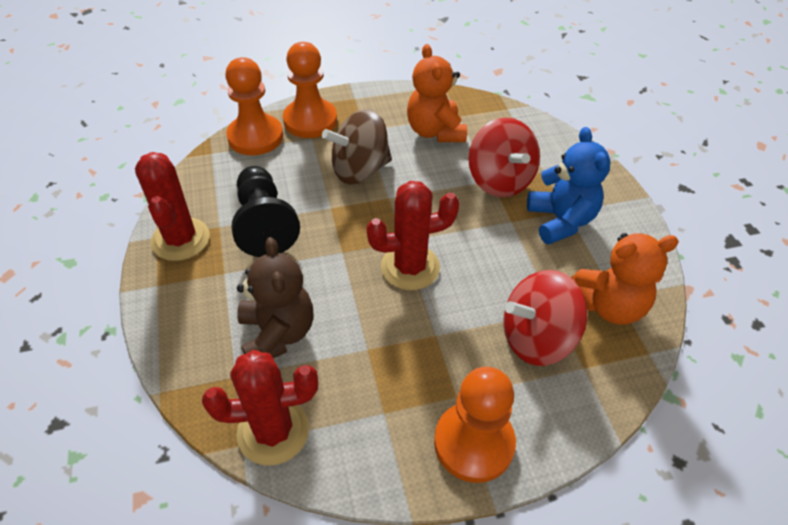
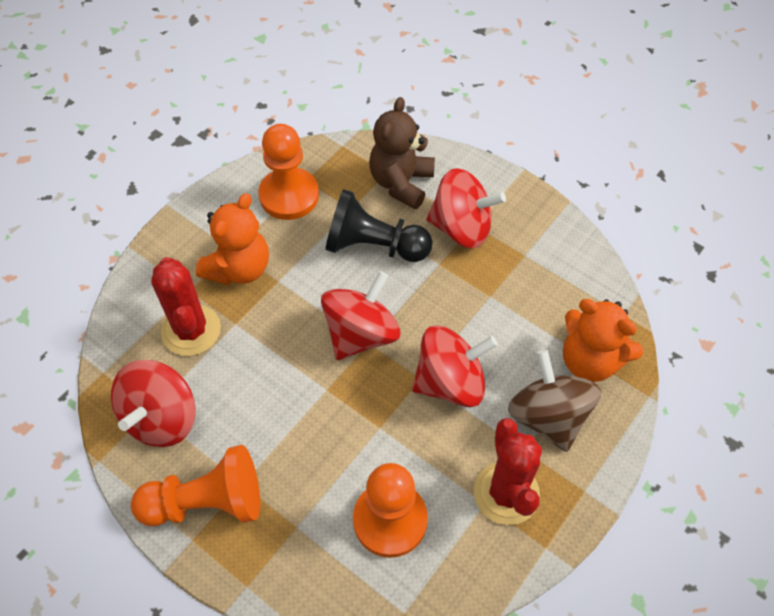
blue teddy bear: [527,127,611,244] = 1 -> none = 0
red cactus: [135,152,210,261] [202,350,318,465] [366,181,460,290] = 3 -> [151,257,221,356] [474,418,542,525] = 2
red spinning top: [468,117,540,197] [503,270,587,366] = 2 -> [111,360,196,447] [321,271,400,360] [412,325,498,407] [427,168,506,249] = 4

